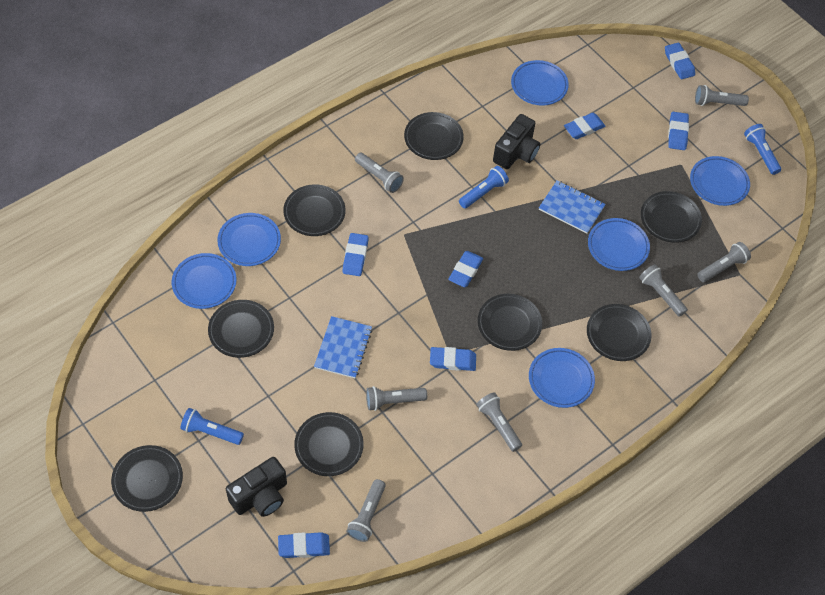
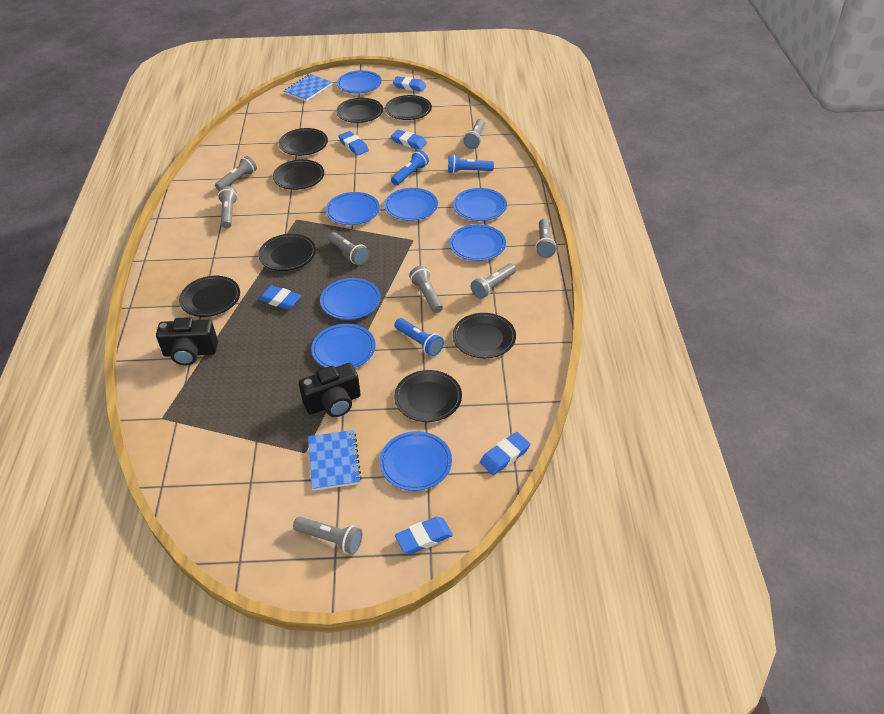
blue eraser: [278,532,330,558] [342,233,369,276] [430,347,476,371] [448,251,483,287] [564,113,605,139] [665,43,695,79] [668,112,689,150] = 7 -> [258,285,301,310] [338,131,369,156] [391,130,427,150] [393,76,426,92] [395,516,453,554] [480,432,530,475] = 6
blue plate: [172,253,237,309] [217,213,281,266] [511,60,569,106] [529,348,595,408] [588,218,650,271] [690,156,750,206] = 6 -> [311,324,376,368] [320,278,381,320] [326,192,380,225] [337,70,382,93] [380,431,452,491] [384,188,438,221] [449,224,506,261] [453,188,507,221] = 8
grey flashlight: [346,479,386,542] [355,153,404,193] [366,386,427,411] [476,392,522,452] [639,264,688,317] [695,85,749,106] [697,242,751,282] = 7 -> [215,156,257,191] [218,186,238,228] [293,517,362,554] [329,232,369,265] [409,266,443,313] [463,119,485,149] [471,264,516,299] [535,219,556,258] = 8

